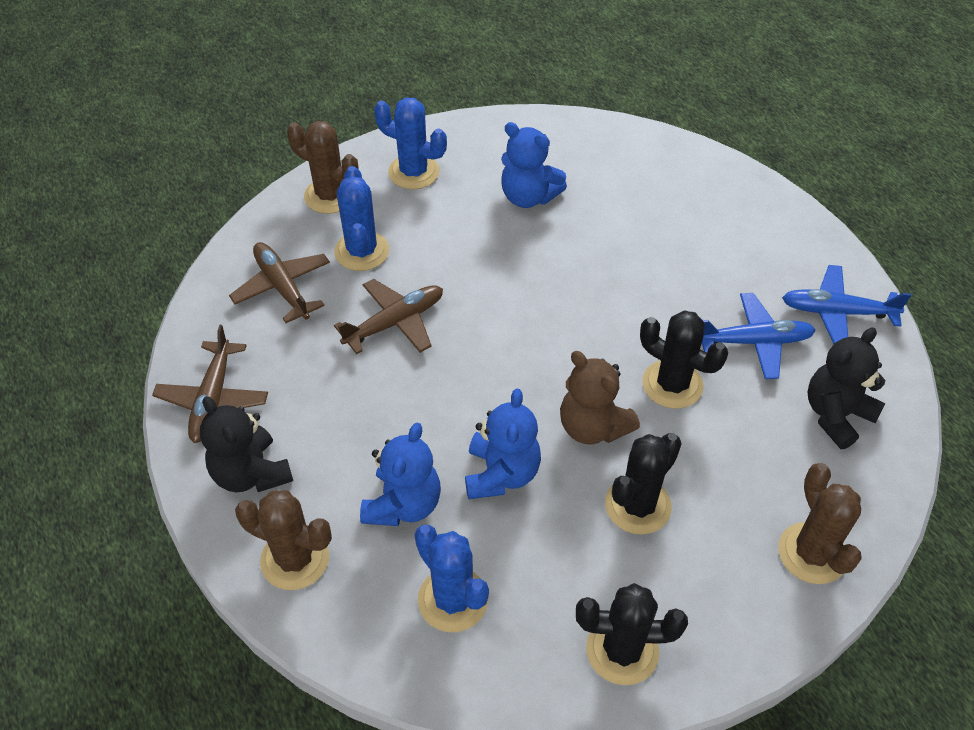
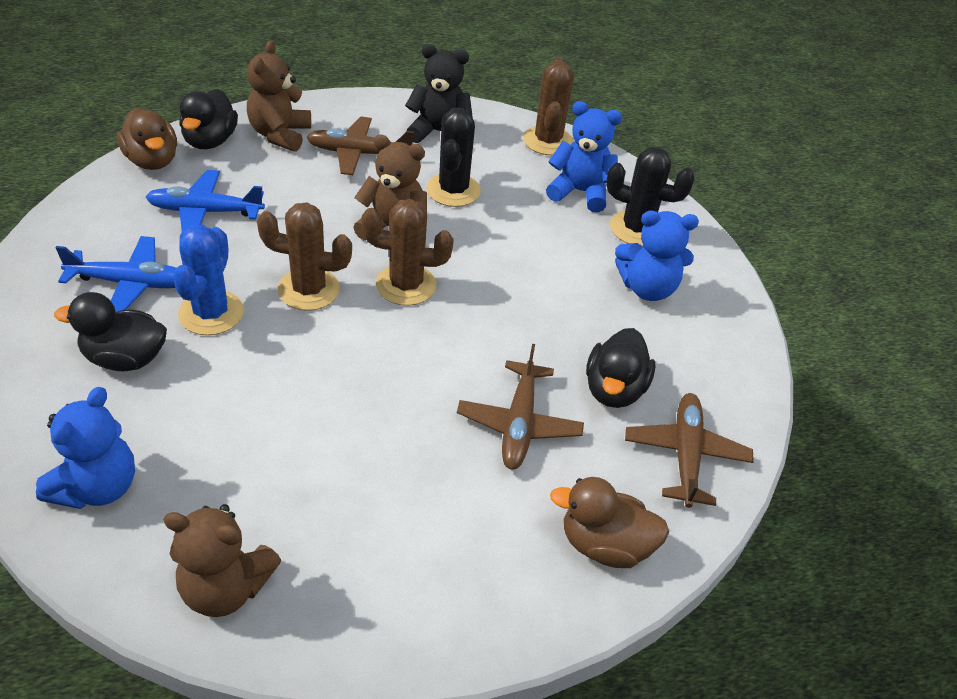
black cactus: [576,583,688,685] [605,433,682,535] [640,310,728,409] = 3 -> [426,108,481,207] [606,147,695,246] = 2
black duck: none = 0 -> [54,292,167,371] [179,89,238,149] [586,328,655,408] = 3
black teddy bear: [200,396,293,492] [807,327,885,449] = 2 -> [405,44,473,143] = 1
blue cactus: [334,166,389,271] [374,98,447,189] [414,525,489,632] = 3 -> [173,224,244,335] = 1
brown duck: none = 0 -> [117,108,177,170] [550,477,669,568] = 2
brown teddy bear: [560,351,640,445] = 1 -> [163,504,281,617] [247,41,311,152] [353,134,427,240] = 3

